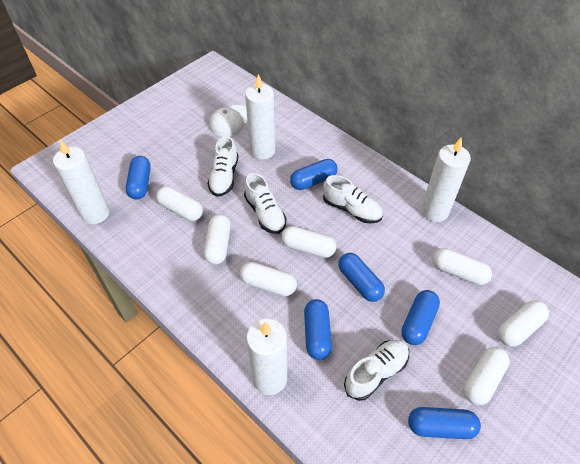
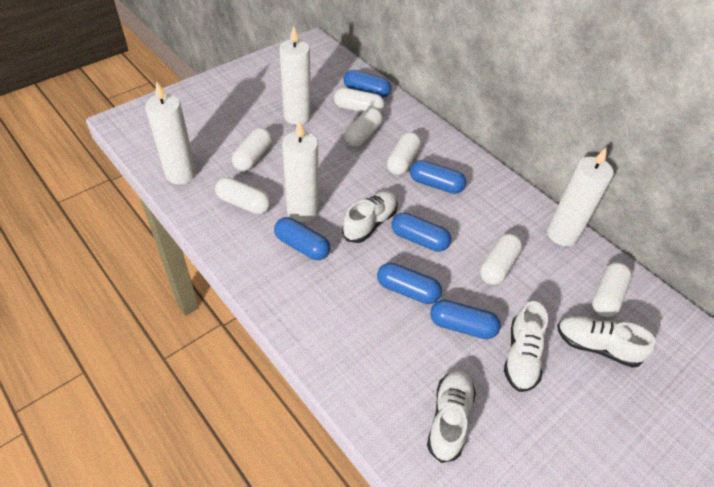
white cap: [209,105,248,137] = 1 -> none = 0

